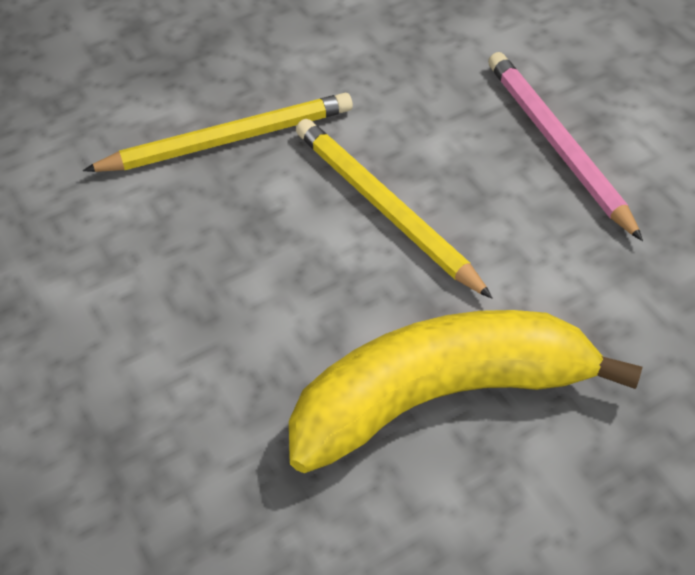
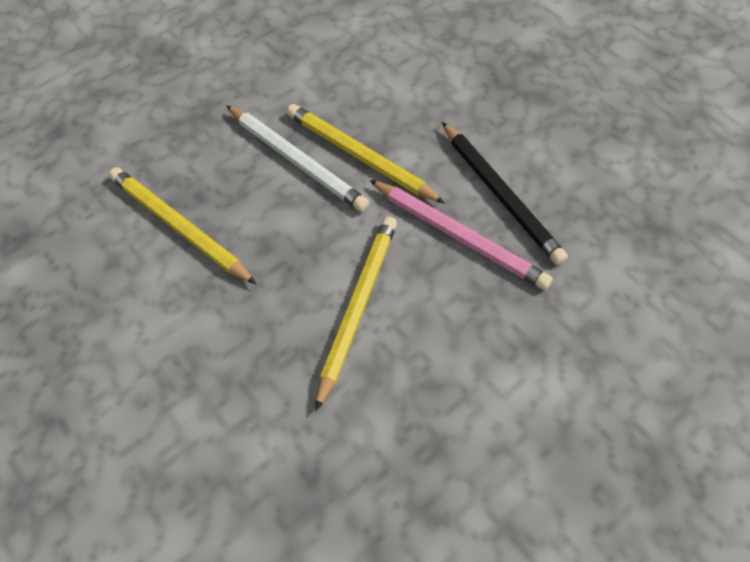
black pencil: none = 0 -> [442,122,568,265] = 1
white pencil: none = 0 -> [226,106,369,212] = 1
yellow banana: [289,310,642,473] = 1 -> none = 0
yellow pencil: [83,93,353,172] [296,119,493,299] = 2 -> [109,167,257,285] [287,104,445,204] [315,216,397,411] = 3

